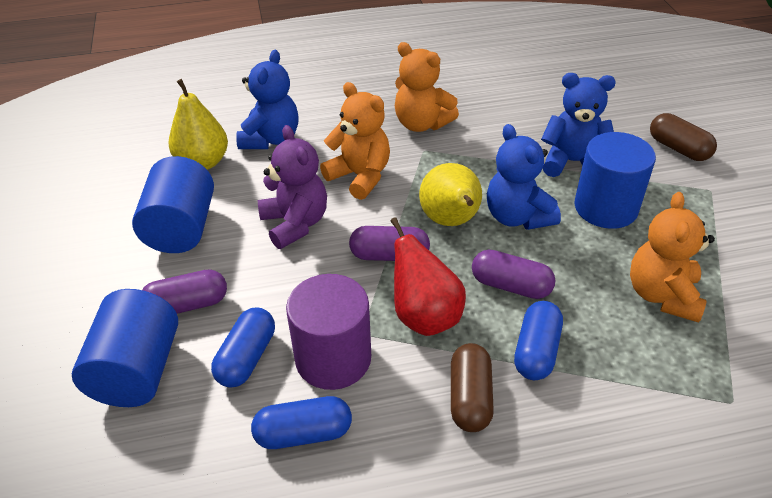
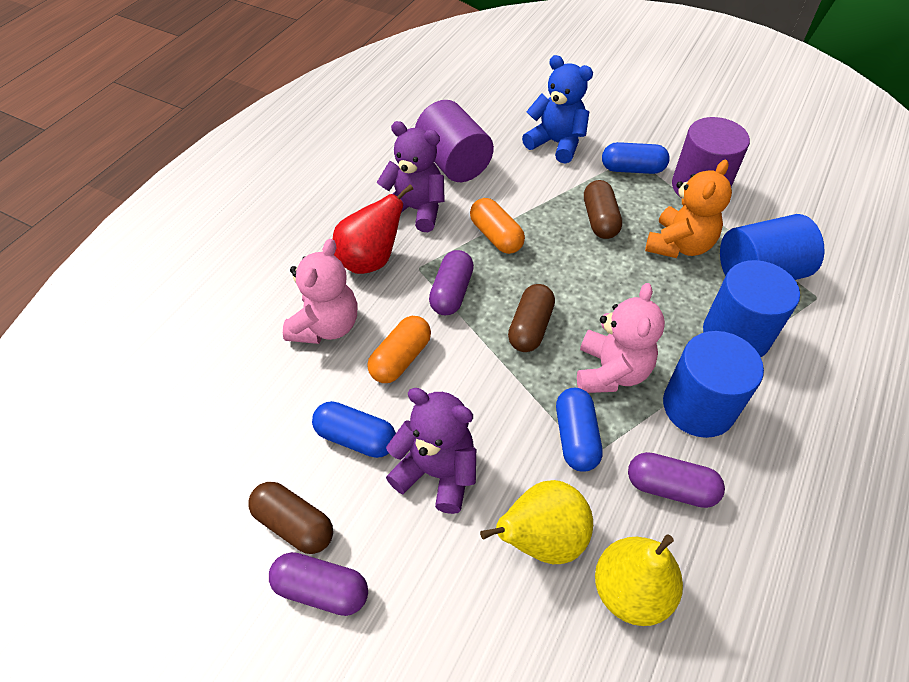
blue teddy bear: [236,50,299,149] [487,124,561,230] [541,73,616,177] = 3 -> [522,55,593,164] = 1
brown capsule: [451,343,494,432] [650,113,717,161] = 2 -> [248,482,333,554] [508,284,555,352] [584,180,622,239] = 3
orange capsule: none = 0 -> [367,316,431,383] [470,198,525,254] = 2
orange teddy bear: [320,82,390,200] [395,42,459,132] [630,192,715,323] = 3 -> [645,160,732,258] = 1
pink teddy bear: none = 0 -> [283,239,357,344] [577,283,665,393] = 2
purple cylinder: [286,274,371,390] = 1 -> [415,100,494,182] [672,117,750,198] = 2
purple teddy bear: [258,125,327,249] = 1 -> [377,121,445,232] [386,388,476,514] = 2

